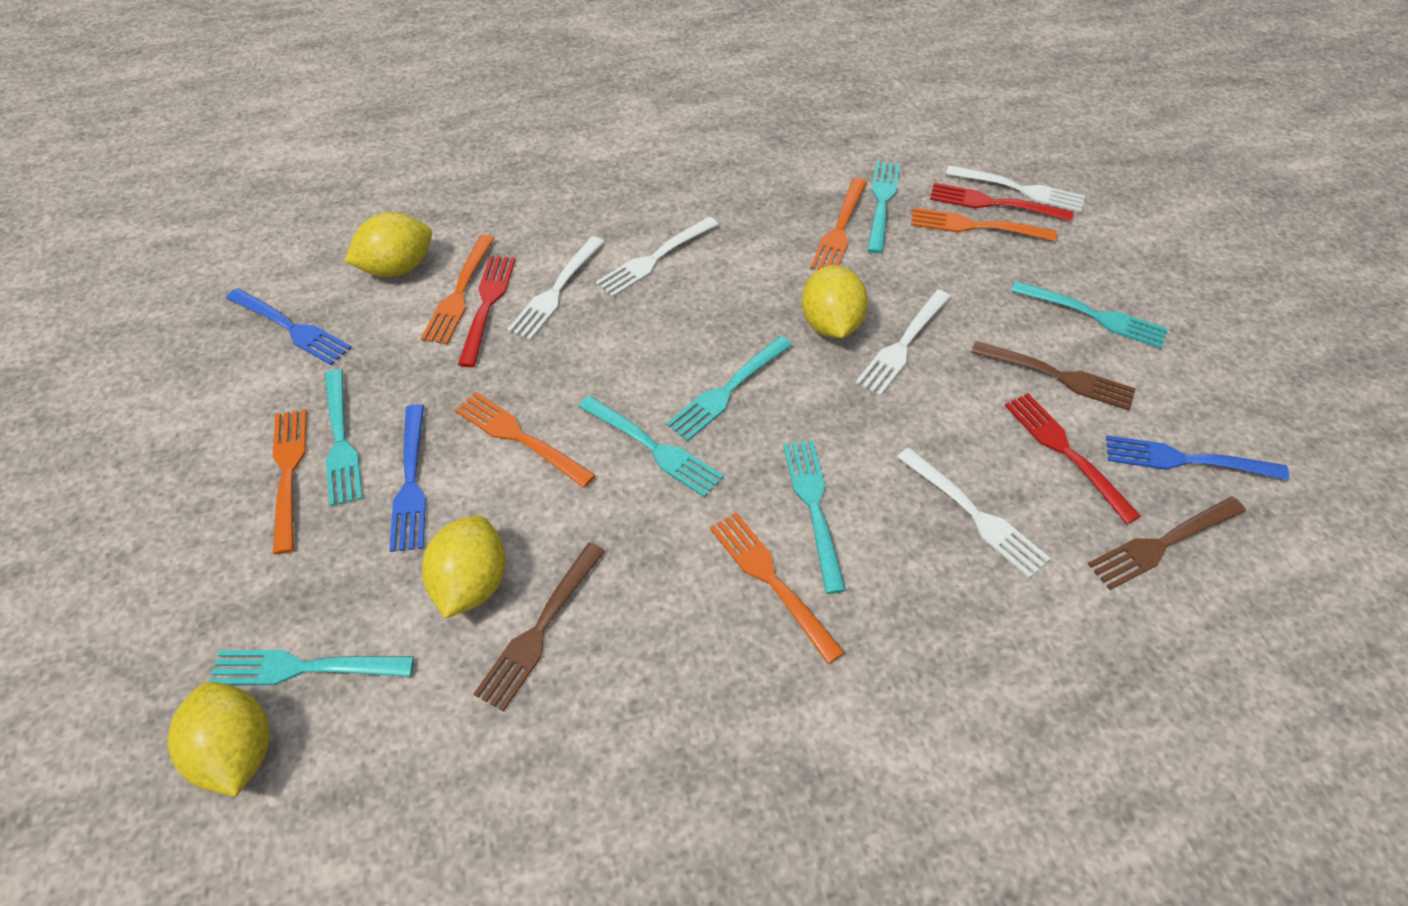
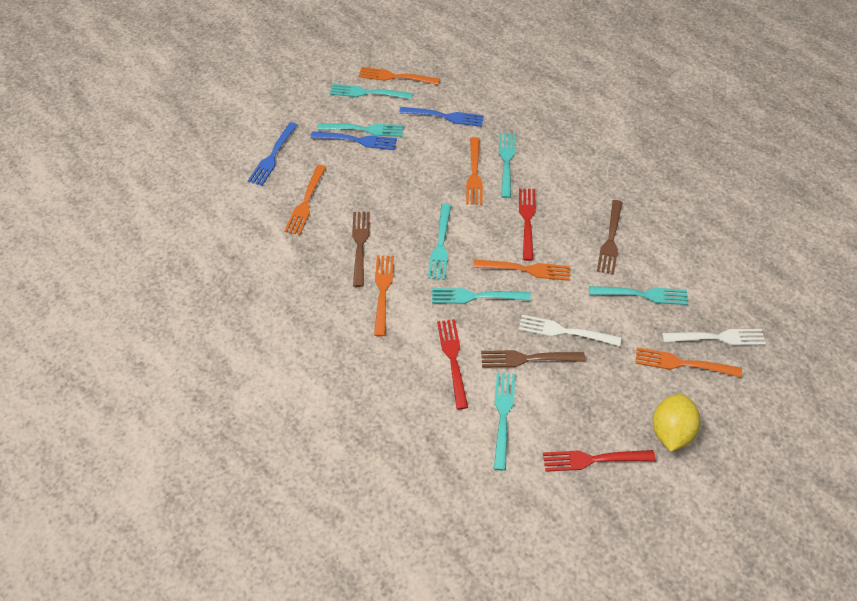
white fork: [507,236,604,340] [596,217,719,297] [855,290,951,396] [897,447,1051,578] [946,165,1085,213] = 5 -> [519,315,621,346] [662,329,766,346] = 2
yellow lemon: [168,682,269,797] [344,212,432,277] [422,515,506,618] [802,265,868,338] = 4 -> [653,393,700,452] = 1

